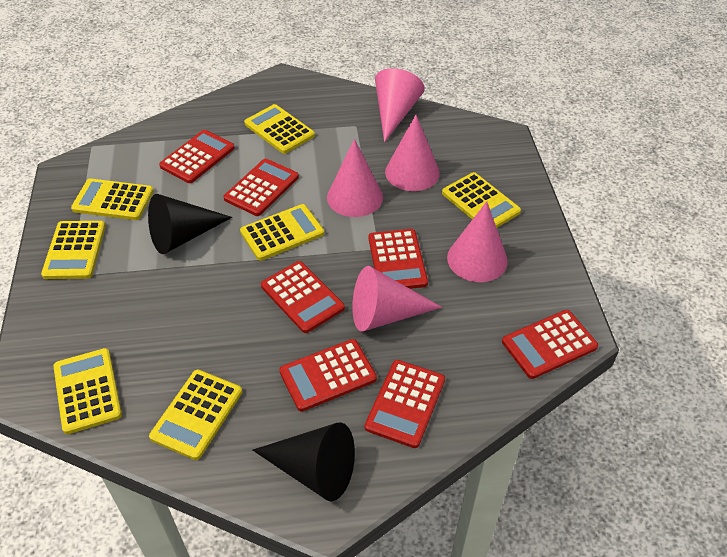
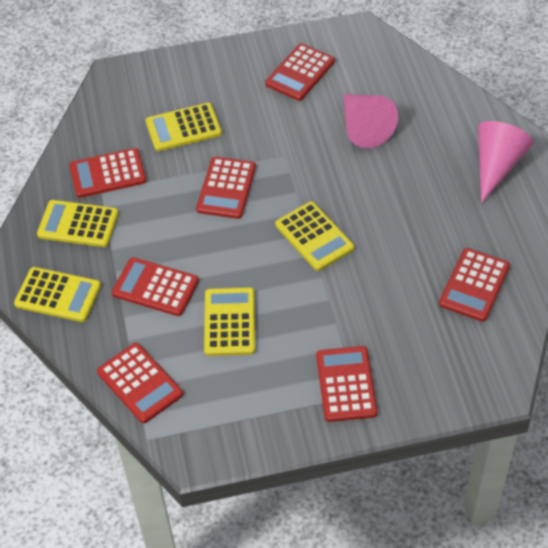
black cone: [148,194,232,254] [253,422,355,502] = 2 -> none = 0
pink cone: [327,139,383,217] [352,266,442,331] [375,68,425,142] [385,115,440,191] [447,201,508,282] = 5 -> [343,94,398,148] [478,121,534,203] = 2
yellow calculator: [41,221,106,279] [53,348,122,434] [71,178,154,220] [149,370,242,460] [240,204,324,261] [244,104,315,154] [442,172,521,228] = 7 -> [14,267,101,322] [37,200,119,247] [146,103,222,151] [204,287,255,356] [275,201,354,271] = 5

